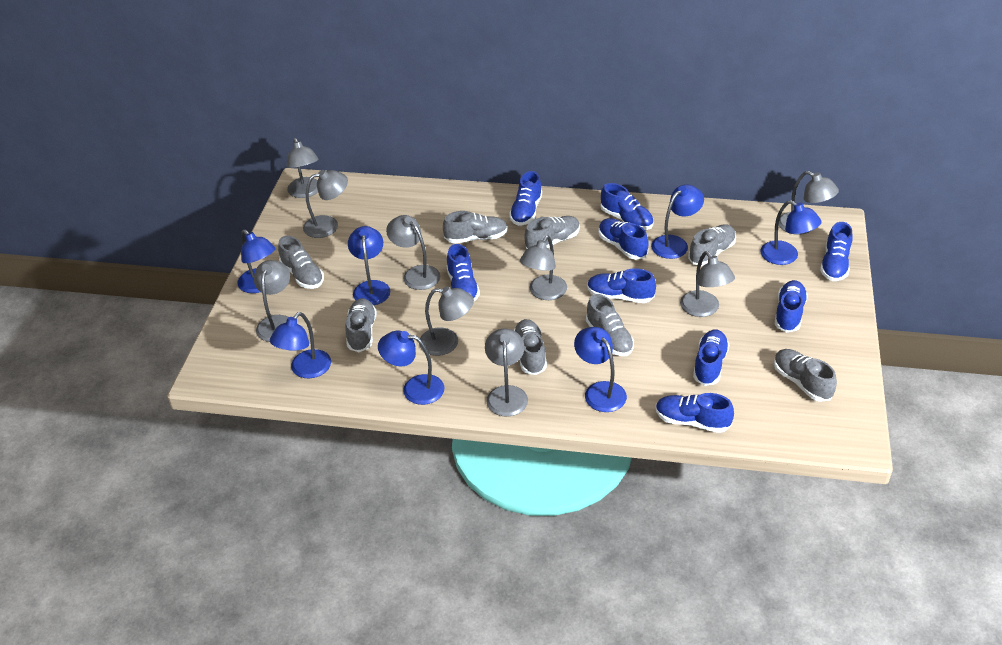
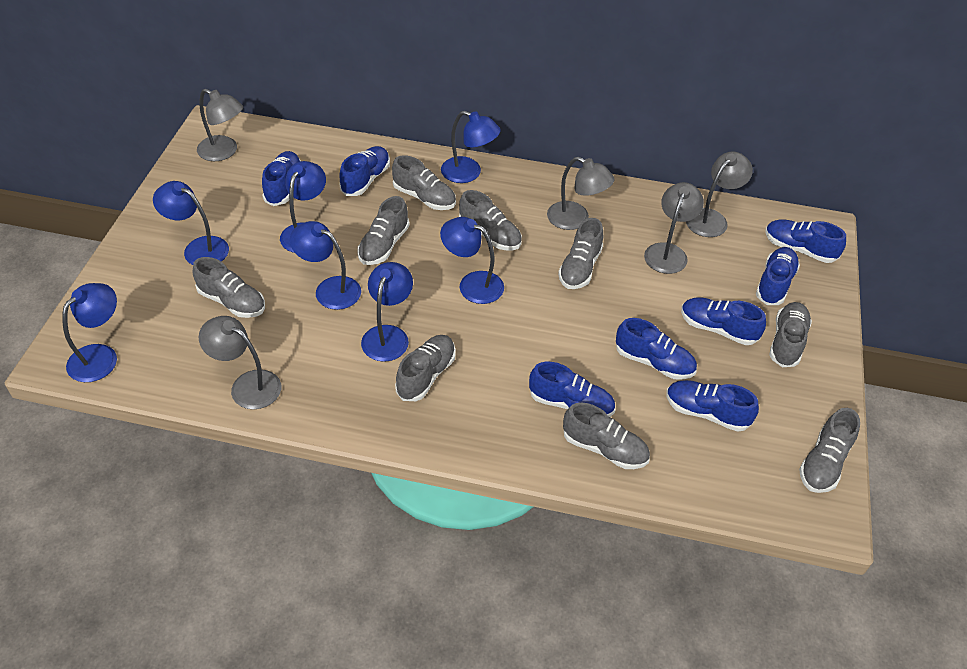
blue shoe: [447,244,480,301] [509,171,542,226] [587,268,656,303] [598,218,649,260] [601,183,653,230] [656,393,734,433] [693,330,729,386] [775,280,808,332] [820,222,853,281] = 9 -> [262,151,301,206] [339,146,390,196] [529,362,615,417] [616,318,697,380] [666,380,759,432] [681,297,766,345] [756,247,800,305] [765,219,846,263] = 8
grey lamp: [254,260,290,342] [287,138,319,198] [303,170,348,238] [386,215,440,290] [419,286,474,356] [485,328,528,417] [520,236,567,300] [680,251,735,317] [779,171,839,235] = 9 -> [197,89,243,161] [199,316,281,410] [547,157,615,230] [644,182,704,274] [686,152,753,237] = 5
grey shoe: [278,236,324,289] [345,298,377,352] [443,211,508,244] [513,319,547,375] [525,216,580,249] [586,294,634,356] [688,224,736,266] [774,349,837,402] = 8 -> [193,257,265,318] [357,196,410,265] [392,155,456,210] [395,335,456,401] [459,190,522,250] [558,218,603,289] [563,403,650,469] [769,302,812,367] [799,408,860,493] = 9

